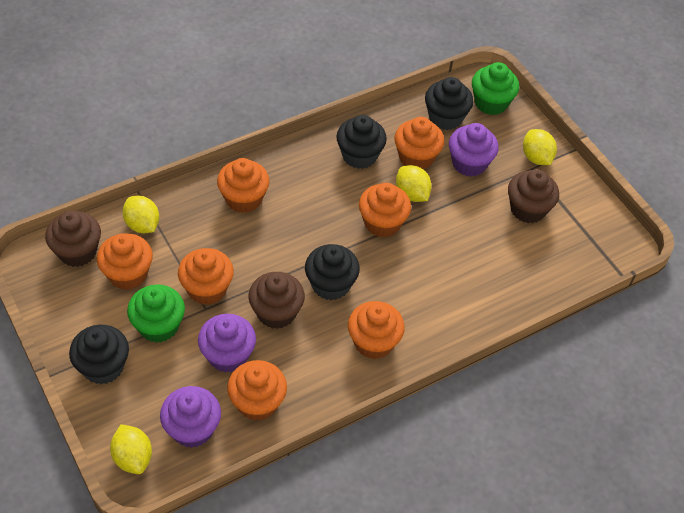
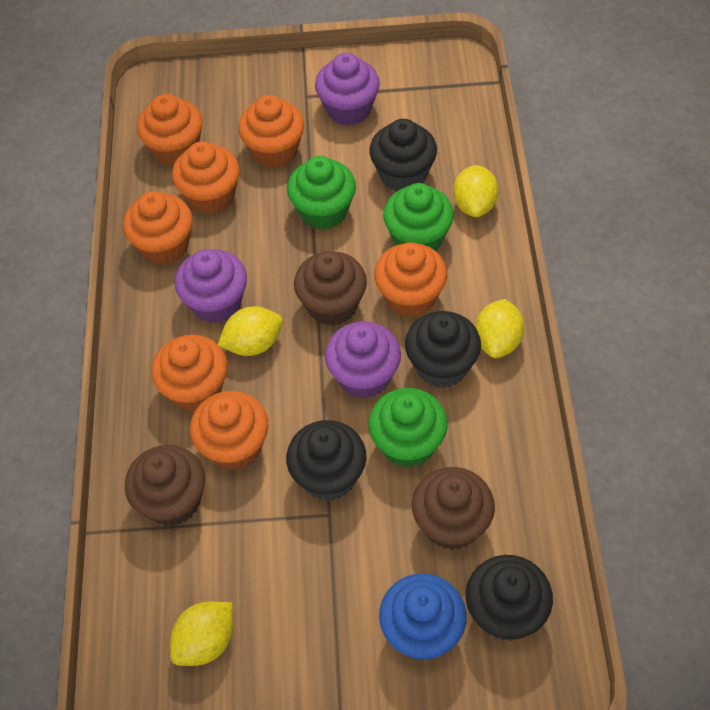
blue cupcake: none = 0 -> [379,573,467,660] = 1
green cupcake: [127,284,185,343] [472,62,519,115] = 2 -> [287,156,356,230] [368,388,448,468] [383,183,454,251] = 3

